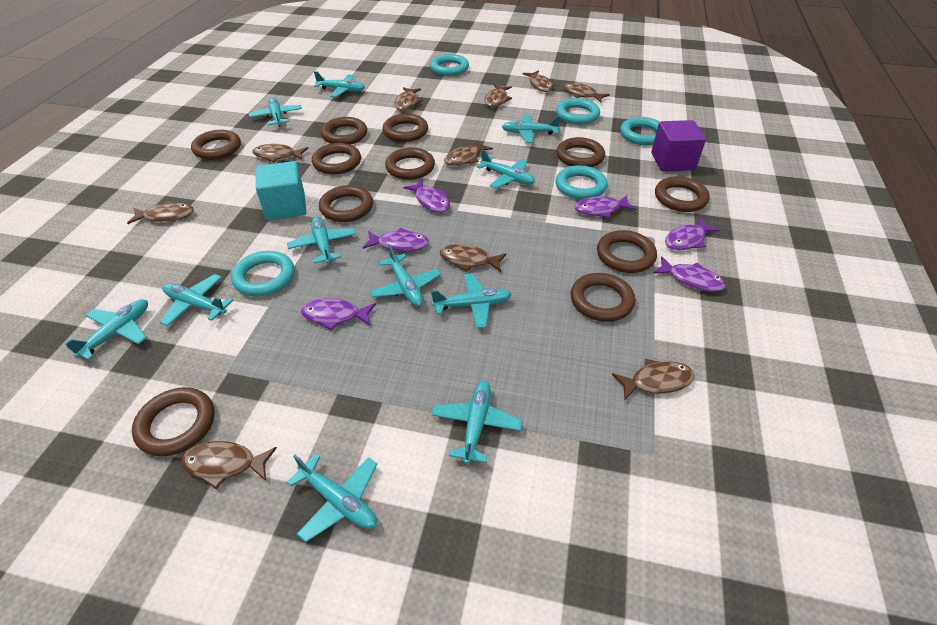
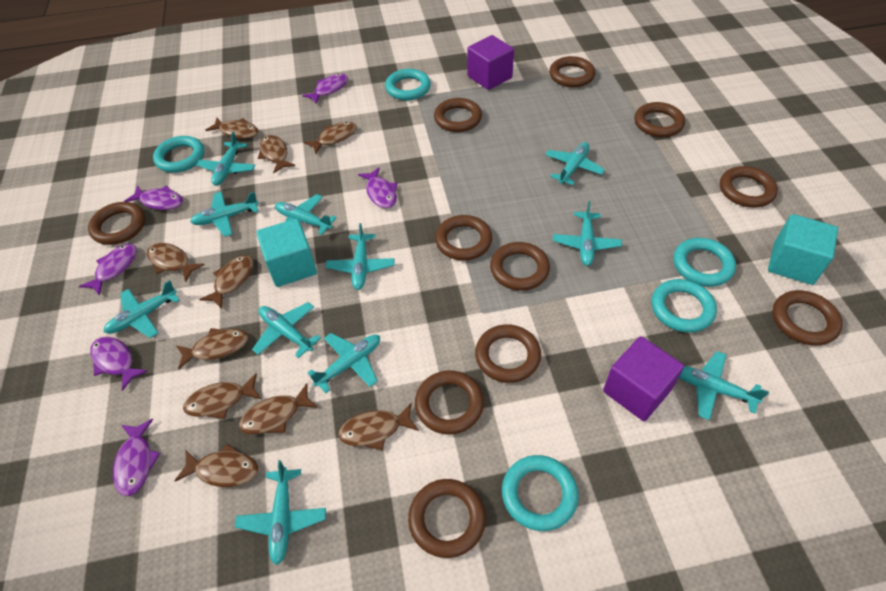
purple cube: [651,120,706,172] = 1 -> [467,35,514,90] [603,336,684,421] = 2
turquoise cube: [256,161,306,221] = 1 -> [257,218,317,287] [768,214,838,285] = 2

